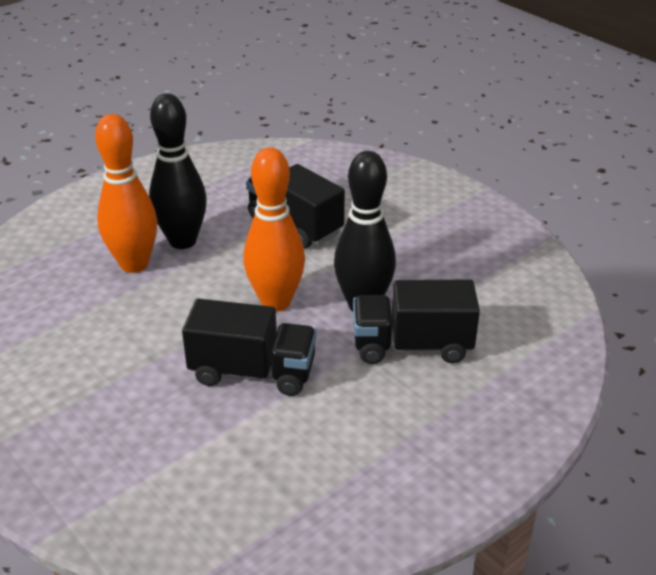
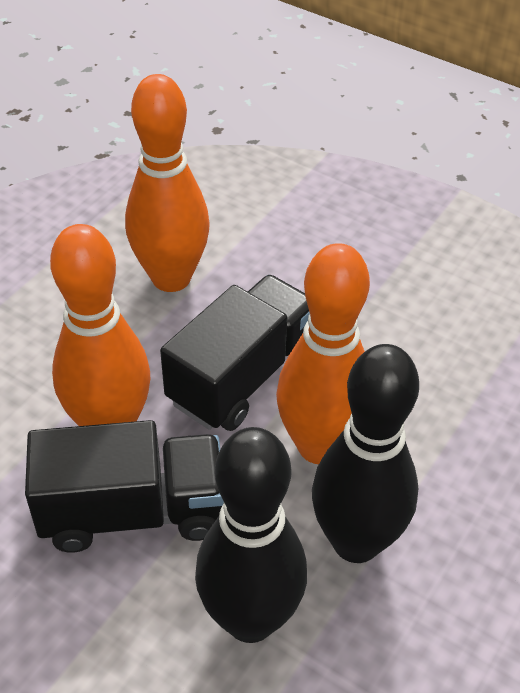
black truck: [182,299,316,396] [246,164,345,248] [353,279,480,364] = 3 -> [25,420,224,553] [160,275,310,431] = 2
orange bowling pin: [95,114,157,273] [243,148,305,312] = 2 -> [50,224,150,426] [125,74,210,292] [276,243,370,464] = 3

